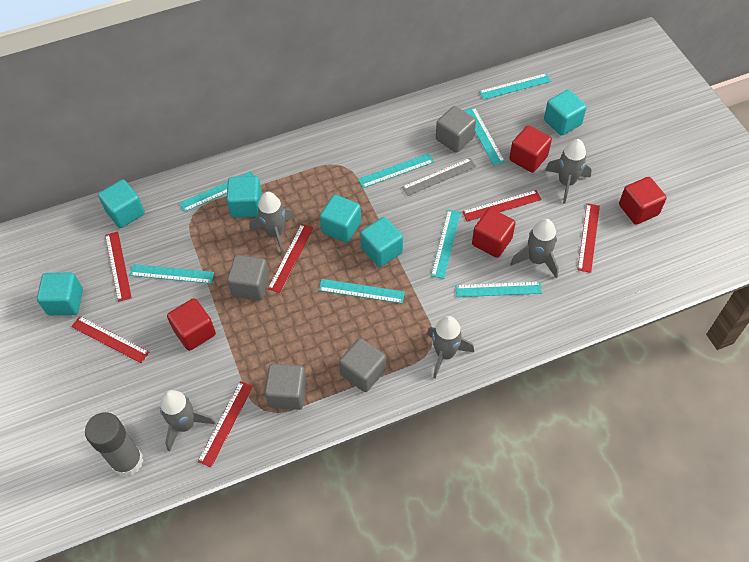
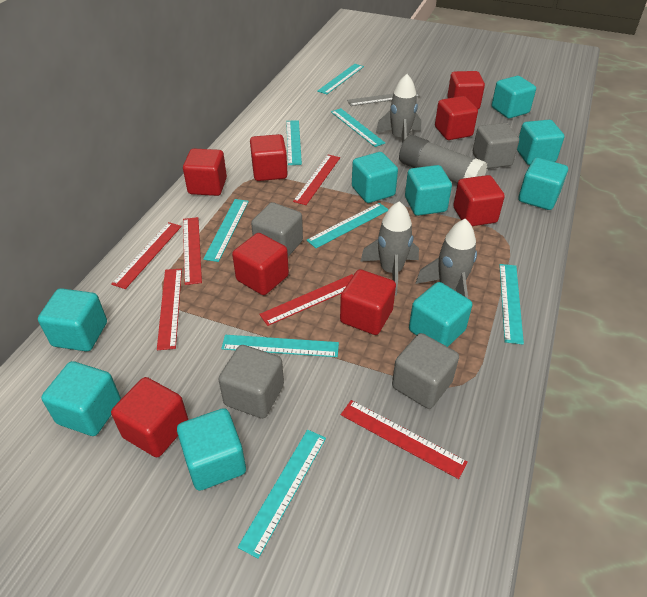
grey rocket: [160,390,216,451] [250,192,295,255] [427,316,474,379] [510,219,559,278] [545,139,592,204] = 5 -> [360,201,419,296] [376,74,421,144] [416,219,477,298] = 3
red cube: [167,298,216,351] [472,208,516,258] [509,125,552,173] [619,177,667,225] = 4 -> [111,377,188,458] [183,148,227,196] [232,233,289,295] [250,134,288,181] [340,269,396,335] [435,96,478,140] [447,71,485,109] [453,175,505,226] = 8
turquoise cube: [37,273,83,315] [98,180,145,228] [226,176,262,218] [320,195,361,242] [360,217,403,267] [544,90,587,136] = 6 -> [38,288,107,351] [41,361,121,436] [177,408,246,491] [352,152,398,203] [405,165,452,216] [409,282,472,347] [492,76,536,119] [517,120,564,165] [518,158,568,210] = 9

